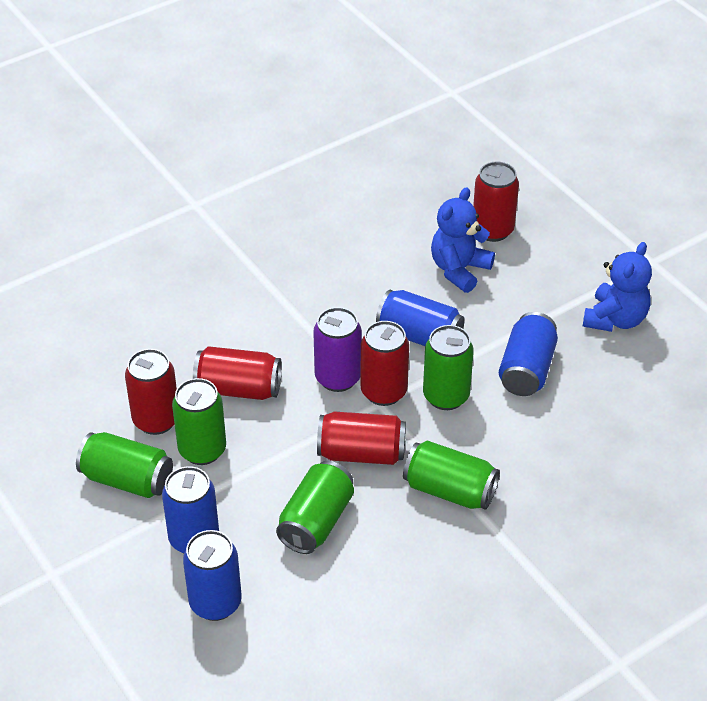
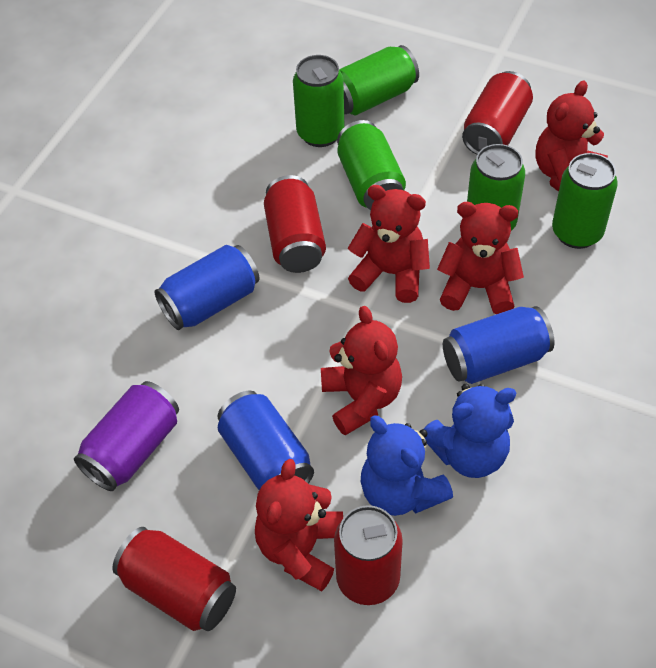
blue can: [162,466,219,554] [183,530,242,621] [376,290,465,346] [499,312,558,396] = 4 -> [154,245,259,330] [217,391,314,490] [443,306,555,384] = 3
red can: [125,349,177,435] [193,346,282,400] [317,411,406,465] [361,321,409,406] [473,162,519,242] = 5 -> [112,527,236,631] [264,175,326,273] [334,505,403,605] [462,71,533,155] = 4
red teddy bear: none = 0 -> [255,459,343,591] [321,306,402,435] [348,185,430,303] [437,202,524,314] [536,81,608,192] = 5

